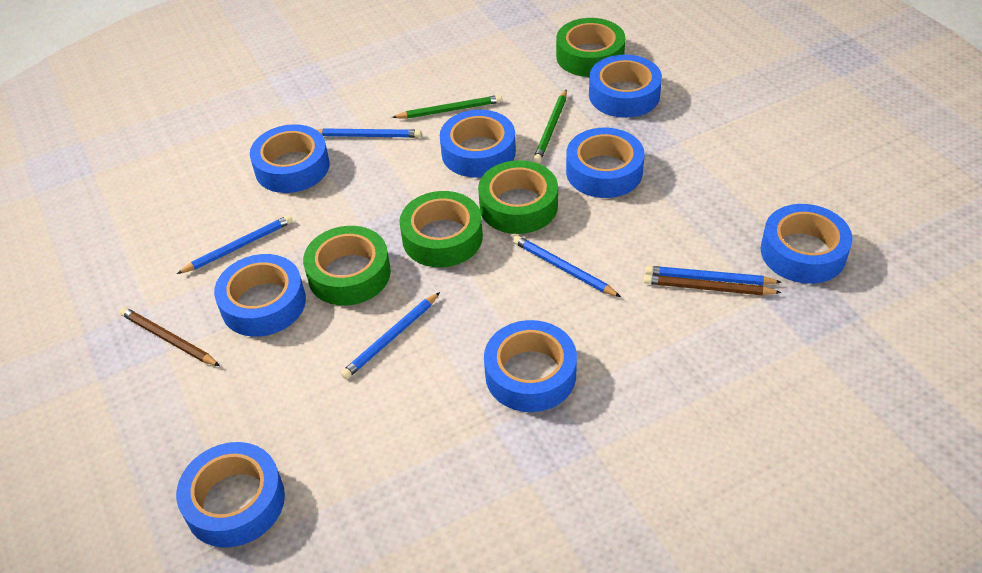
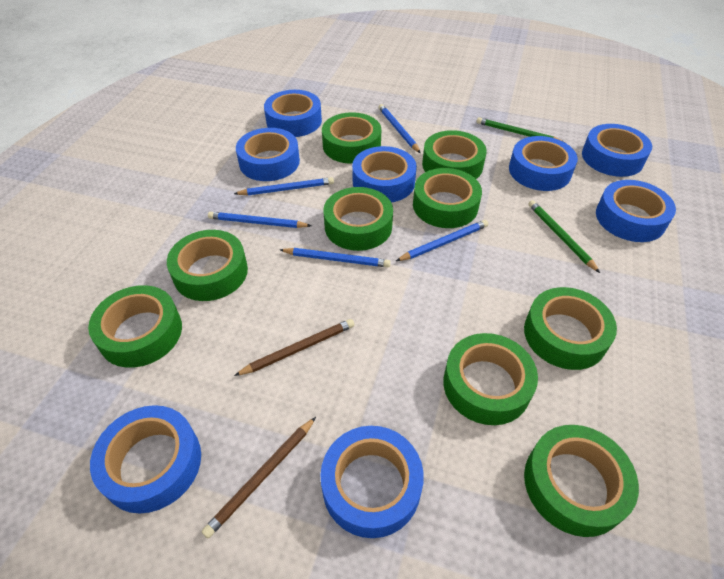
green tape: [303,226,391,306] [399,191,483,267] [478,160,558,234] [556,18,625,77] = 4 -> [88,285,182,368] [167,230,248,301] [322,112,381,164] [323,187,393,251] [413,168,482,228] [422,130,487,179] [443,333,538,425] [524,287,617,370] [524,425,639,537] = 9

